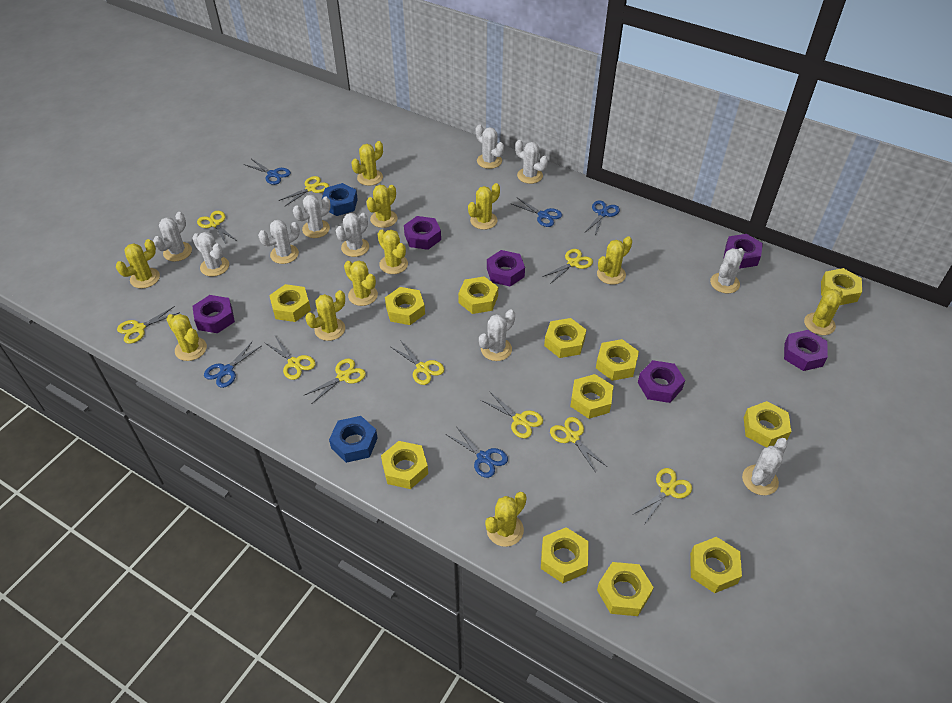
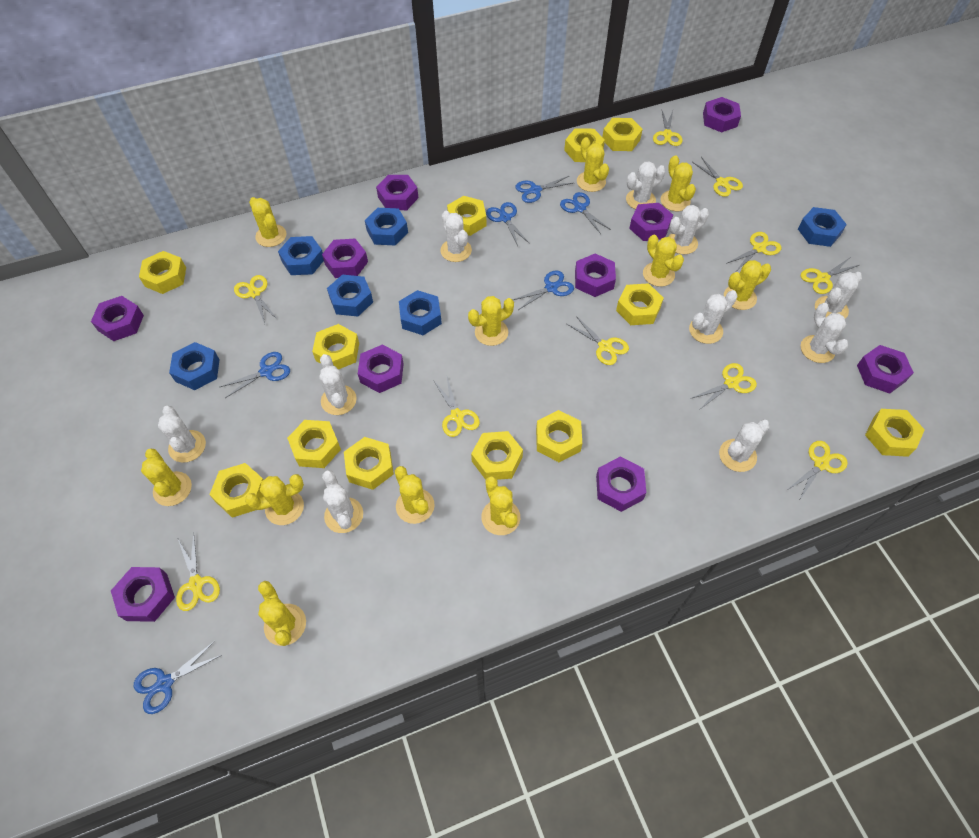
blue nut: [321,183,358,216] [329,416,378,463] = 2 -> [169,342,220,390] [278,236,324,275] [327,275,373,316] [365,208,408,245] [399,290,442,335] [798,207,847,247] = 6
blue scissors: [204,341,261,388] [244,159,291,185] [447,426,508,478] [512,198,562,227] [584,201,620,236] = 5 -> [134,641,222,714] [220,352,290,398] [486,202,529,246] [513,271,574,310] [515,176,573,203] [560,192,611,234] = 6
purple nut: [192,295,235,333] [404,216,441,250] [487,250,525,287] [638,360,685,403] [723,234,763,269] [784,330,828,371] = 6 -> [91,296,144,341] [111,567,175,622] [322,239,368,278] [358,345,404,393] [376,175,419,210] [575,254,616,297] [596,457,646,512] [629,203,673,241] [703,97,741,132] [857,345,914,394] = 10

